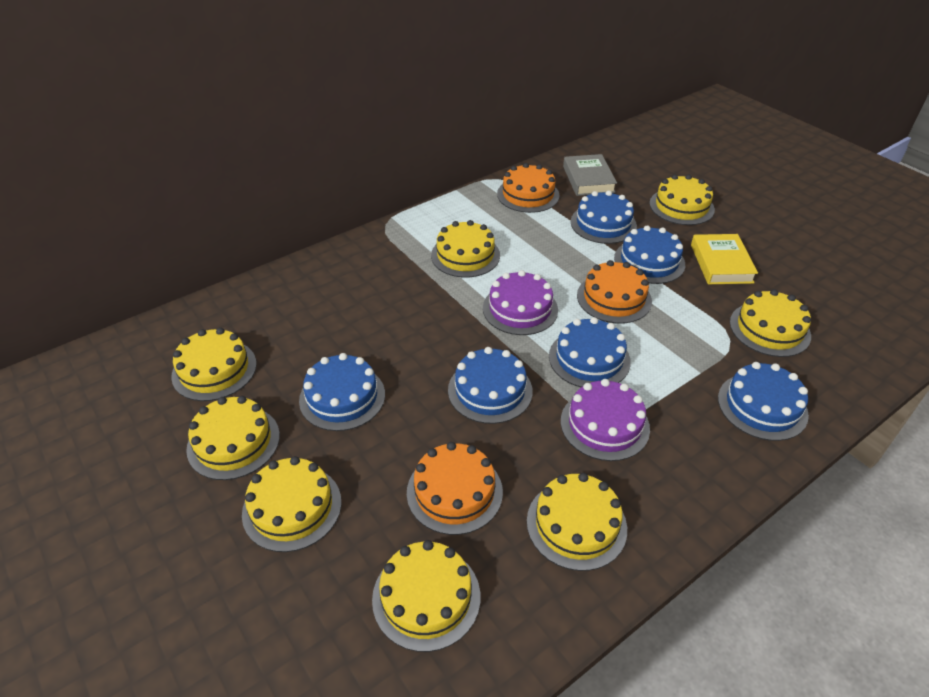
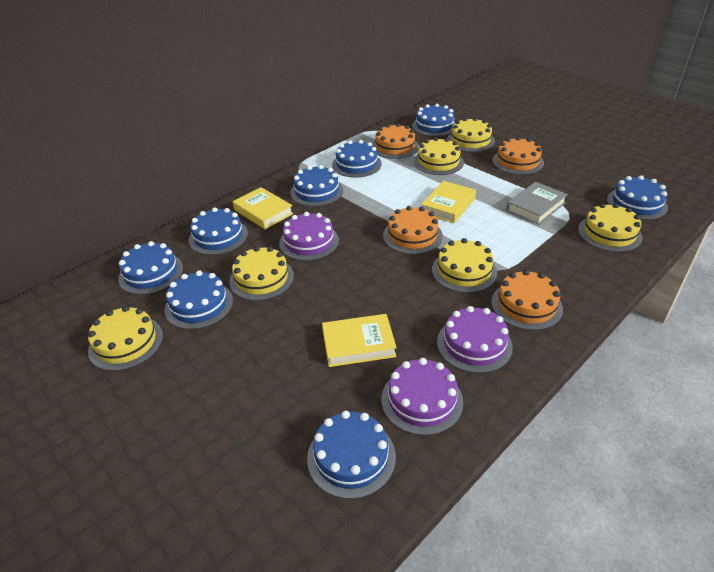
blue cake: [299,353,385,431] [448,347,533,424] [549,317,631,387] [571,191,637,244] [614,225,685,284] [718,362,809,441] = 6 -> [118,241,183,295] [165,270,233,330] [189,207,248,255] [290,165,343,206] [307,411,396,499] [332,140,382,178] [412,104,455,136] [607,175,668,220] = 8
orange cake: [407,442,503,535] [497,163,560,213] [577,260,652,324] = 3 -> [372,123,419,159] [383,206,443,254] [491,270,563,330] [492,137,544,175] = 4
purple cake: [483,270,558,335] [561,379,650,461] = 2 -> [279,212,339,261] [381,358,463,435] [437,306,513,373] = 3
yellow book: [691,234,758,284] = 1 -> [233,187,293,229] [322,314,397,367] [421,181,476,223] = 3
yellow cake: [171,328,257,401] [186,396,280,480] [242,456,341,552] [372,540,480,652] [431,220,500,277] [527,473,627,571] [649,175,715,225] [730,289,811,357] = 8 -> [88,306,163,371] [229,246,294,301] [414,137,464,175] [432,238,497,293] [448,117,495,152] [578,203,642,252] = 6

